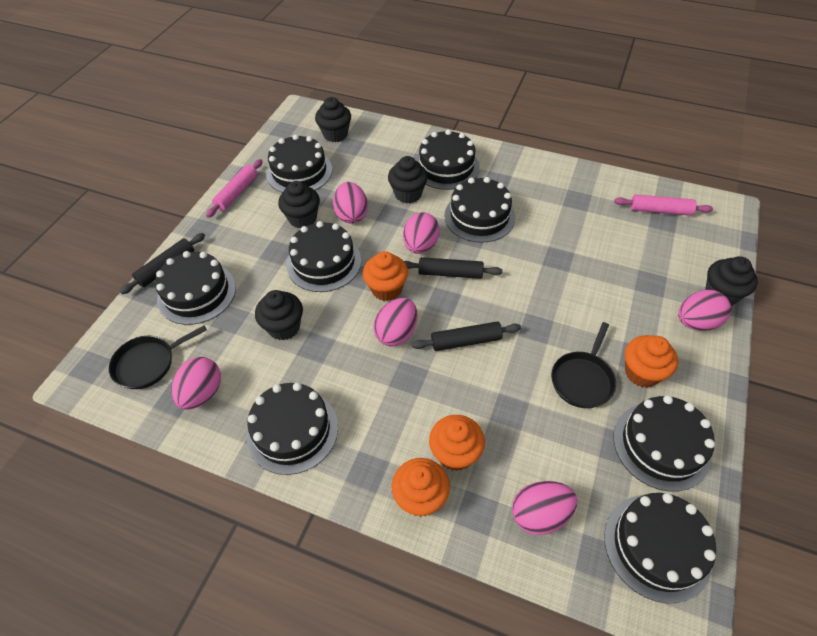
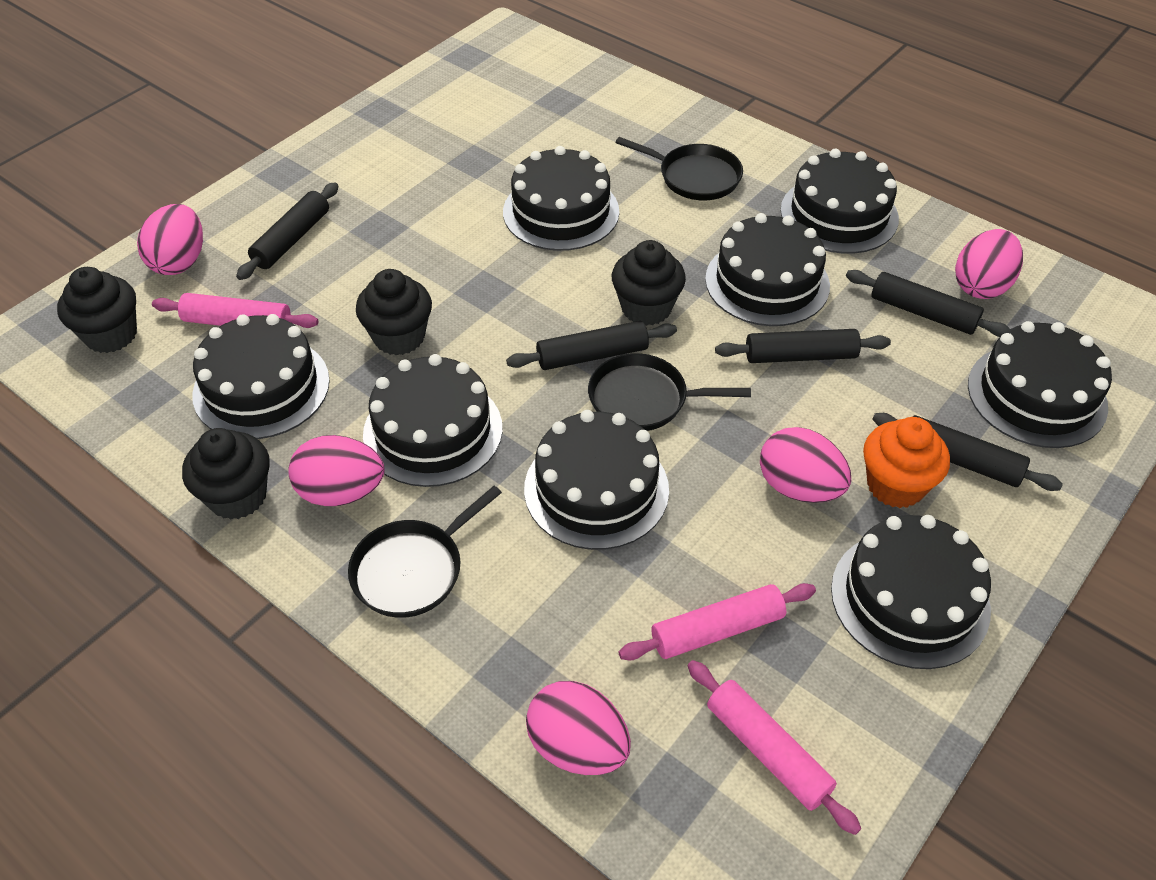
black cupcake: [255,290,303,340] [278,181,320,228] [315,97,351,142] [388,156,428,204] [705,256,758,306] = 5 -> [57,267,137,353] [182,428,270,520] [356,269,432,355] [612,240,686,326] = 4
black pan: [109,326,207,389] [551,322,616,408] = 2 -> [348,486,502,618] [588,353,751,431] [615,137,743,200] = 3
black rolling pin: [120,233,205,294] [404,257,503,279] [412,322,521,351] = 3 -> [236,182,338,280] [506,321,677,370] [715,329,891,363] [846,270,1010,337] [872,413,1063,491] = 5
orange cupcake: [363,251,408,301] [392,458,450,517] [429,415,485,471] [625,335,678,388] = 4 -> [863,417,950,508] = 1
pink egg: [172,357,221,410] [333,182,368,224] [373,298,417,346] [403,212,440,254] [512,481,577,535] [678,290,731,331] = 6 -> [137,204,203,275] [288,435,384,506] [526,681,631,775] [760,427,851,503] [955,229,1023,299] = 5
pink rolling pin: [206,159,263,218] [614,194,713,216] = 2 -> [152,293,318,328] [618,583,816,661] [688,660,861,835] = 3

